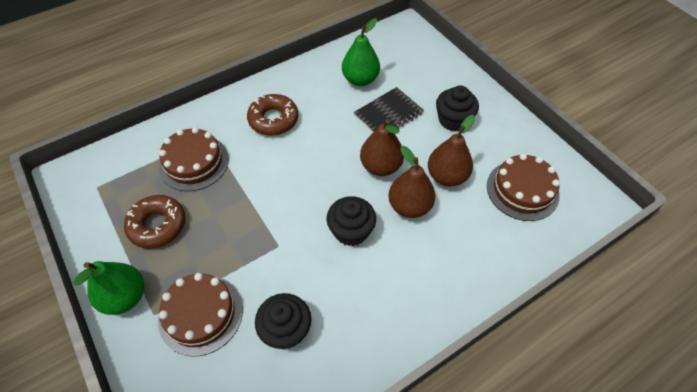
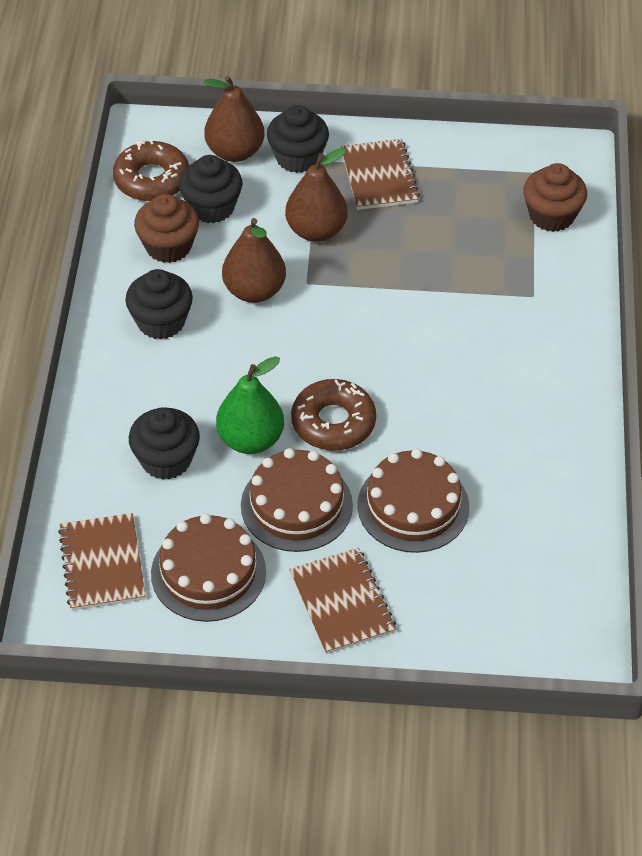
black cupcake: [255,293,311,349] [326,196,376,246] [436,86,479,131] = 3 -> [125,269,193,340] [129,407,200,480] [179,155,242,223] [267,105,329,173] = 4
black notebook: [354,87,424,132] = 1 -> none = 0
brown cupcake: none = 0 -> [134,194,199,263] [523,163,587,232] = 2
brown notebook: none = 0 -> [58,513,146,610] [289,548,396,654] [341,139,420,210] = 3
green pear: [73,261,144,315] [342,18,380,86] = 2 -> [216,356,284,454] = 1

